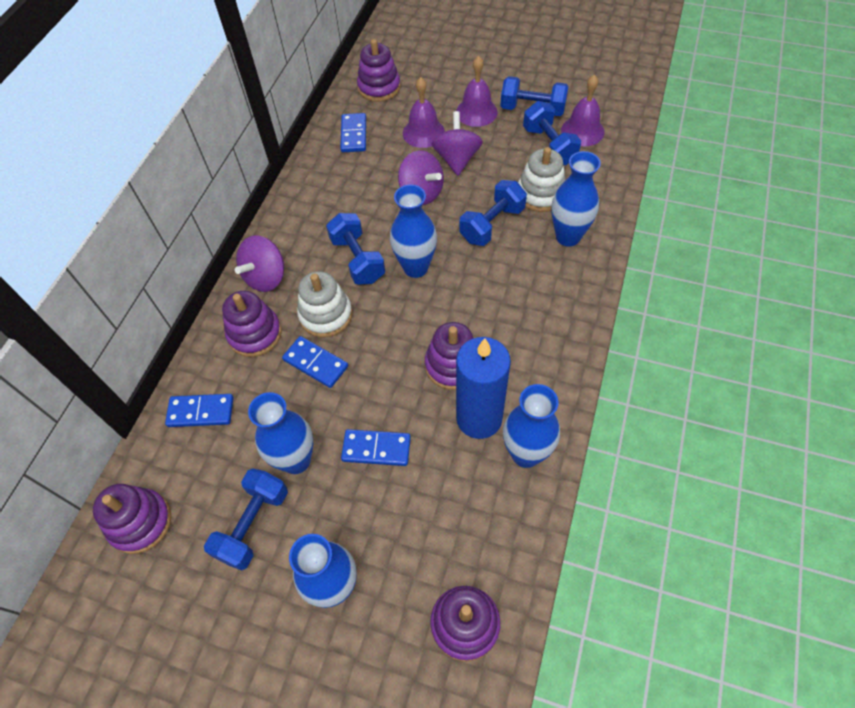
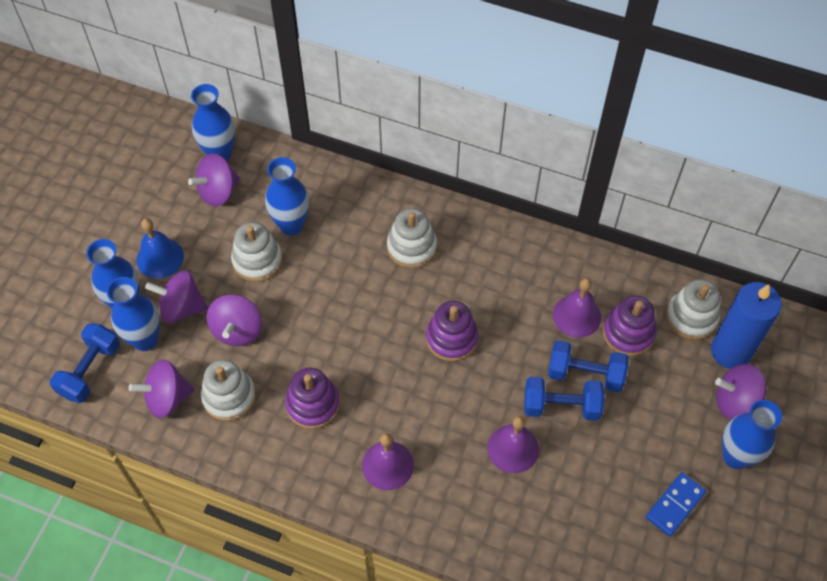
blue bell: none = 0 -> [137,218,184,279] = 1
blue domino: [165,394,234,427] [282,336,348,388] [340,113,366,152] [341,429,411,466] = 4 -> [646,472,706,537] = 1
blue dumbbell: [204,469,288,571] [326,213,385,285] [460,180,527,246] [500,76,569,116] [523,101,581,165] = 5 -> [50,323,120,403] [524,377,605,421] [548,340,629,392] = 3
purple spinning top: [235,235,284,292] [398,150,444,205] [431,111,483,176] = 3 -> [128,359,194,418] [145,270,208,323] [188,153,240,207] [206,295,262,346] [715,364,766,420] = 5
purple stacking toy: [93,484,171,554] [222,291,282,357] [357,39,401,102] [425,322,474,390] [430,586,500,662] = 5 -> [285,367,340,429] [426,301,479,361] [603,295,657,356] = 3
white stacking toy: [297,271,352,337] [518,147,566,212] = 2 -> [201,360,256,421] [231,222,282,282] [387,208,437,268] [666,279,720,340] = 4

